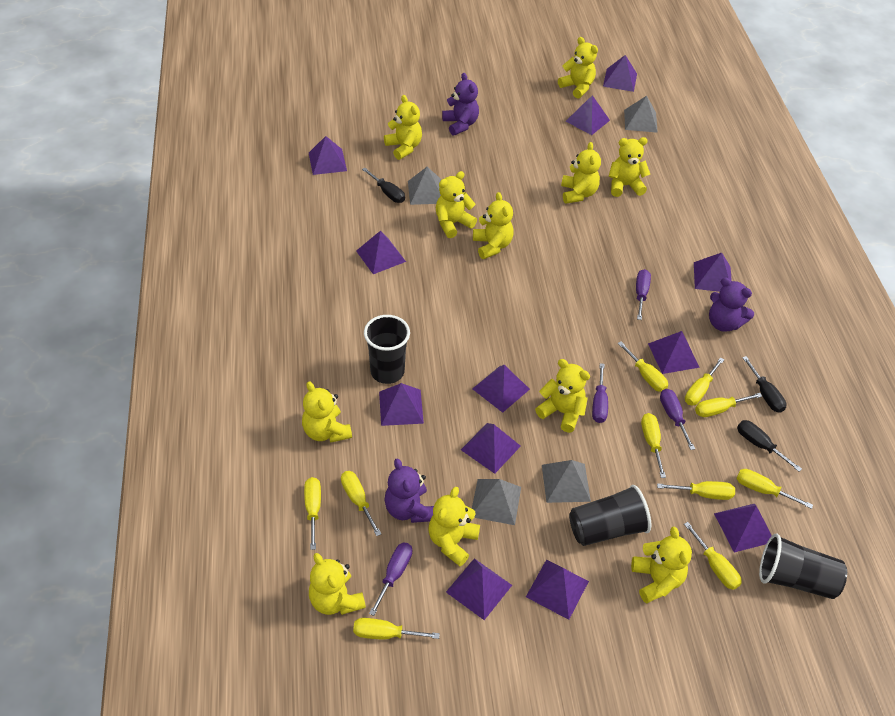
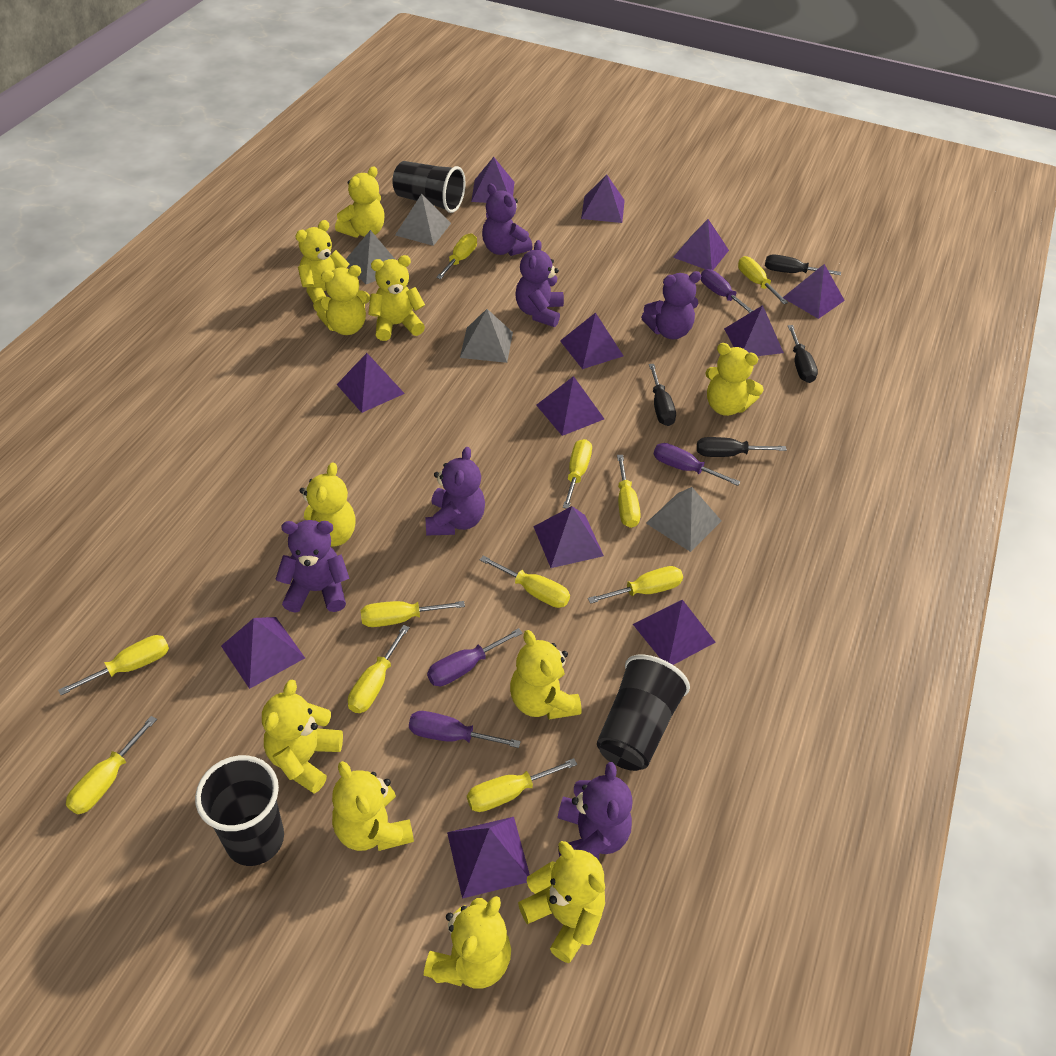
black screwdriver: [362,168,405,203] [737,420,802,472] [742,356,787,413] = 3 -> [649,364,676,426] [697,437,787,457] [765,254,841,275] [788,325,818,383] = 4
purple teddy bear: [385,458,434,523] [442,73,479,136] [709,278,754,332] = 3 -> [275,520,349,613] [425,447,485,536] [482,184,533,256] [515,240,564,327] [558,762,633,860] [641,271,702,339] = 6
yellow screwdriver: [304,477,321,550] [341,471,381,536] [353,618,440,639] [617,341,668,392] [641,413,666,478] [657,481,735,500] [684,522,742,590] [685,357,724,405] [695,393,762,417] [736,469,813,509] = 10 -> [58,635,169,695] [66,716,157,814] [348,625,410,713] [361,601,465,627] [436,233,477,279] [467,758,577,812] [480,555,570,608] [563,439,592,509] [588,566,683,604] [617,455,641,528] [738,256,788,304] = 11

